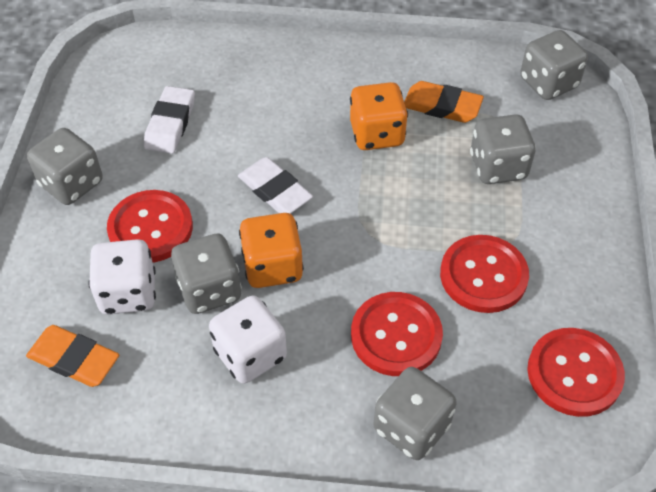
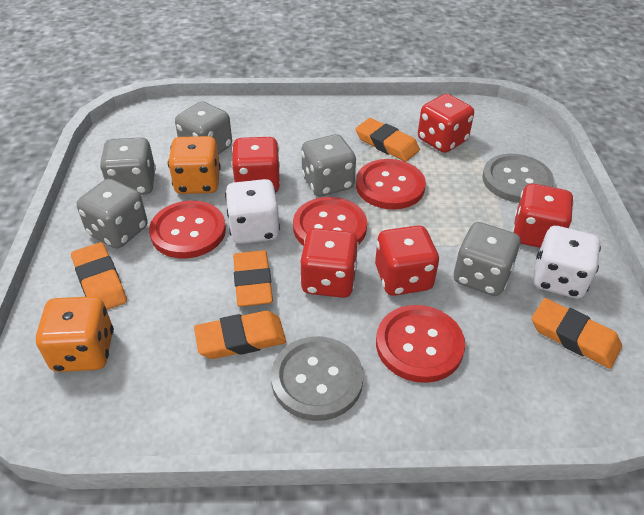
grey button: none = 0 -> [271,336,364,421] [482,154,554,203] = 2
orange eraser: [26,325,119,387] [404,81,484,123] = 2 -> [71,242,127,310] [194,311,286,359] [233,250,273,307] [355,118,420,162] [532,298,622,369] = 5
red dice: none = 0 -> [231,137,281,192] [300,228,359,298] [375,225,439,296] [418,94,474,153] [512,184,574,248] = 5
white eraser: [144,86,195,154] [238,157,313,214] = 2 -> none = 0

